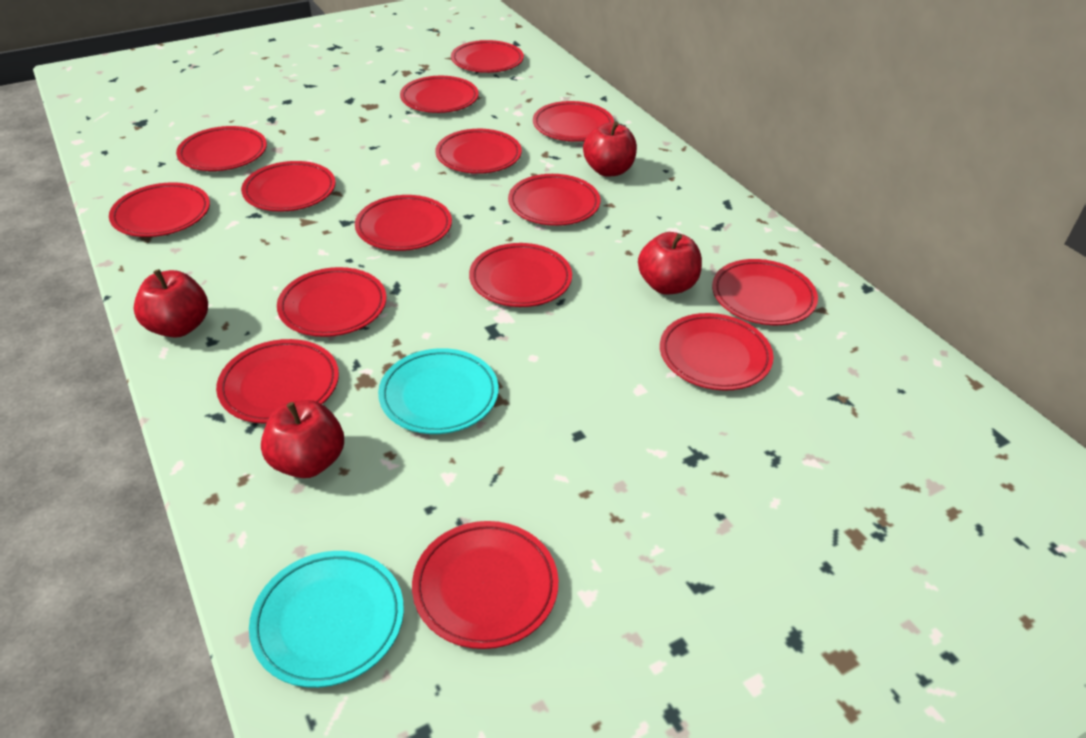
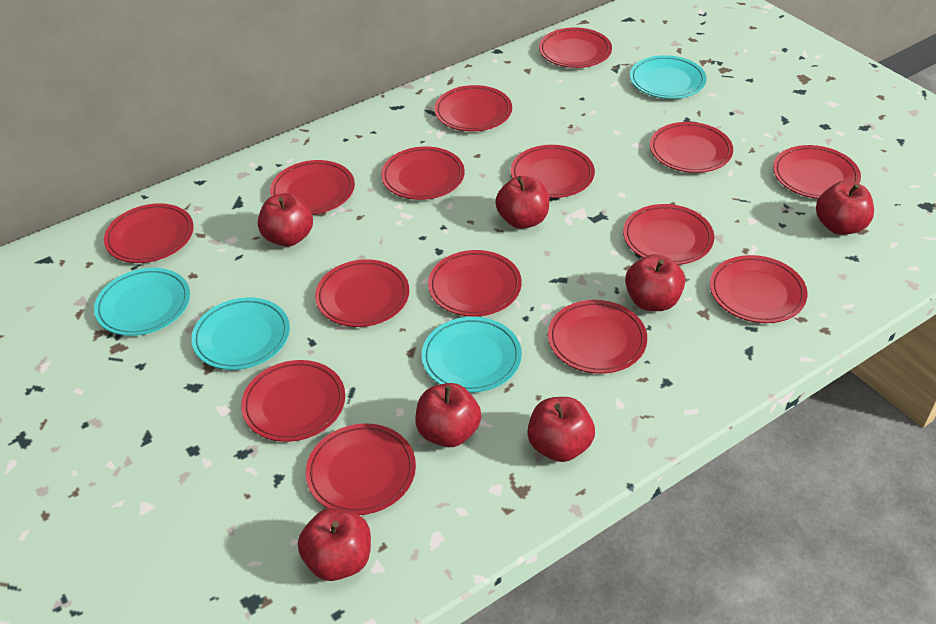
red apple: [133,269,208,338] [261,400,344,478] [583,121,637,177] [638,232,702,294] = 4 -> [258,193,313,247] [298,508,371,581] [415,383,481,447] [495,176,549,229] [527,397,595,462] [625,254,685,311] [816,181,874,235] = 7
turquoise plate: [249,551,404,688] [378,348,499,434] = 2 -> [94,268,190,336] [191,297,290,370] [422,317,522,393] [630,55,707,99] = 4

